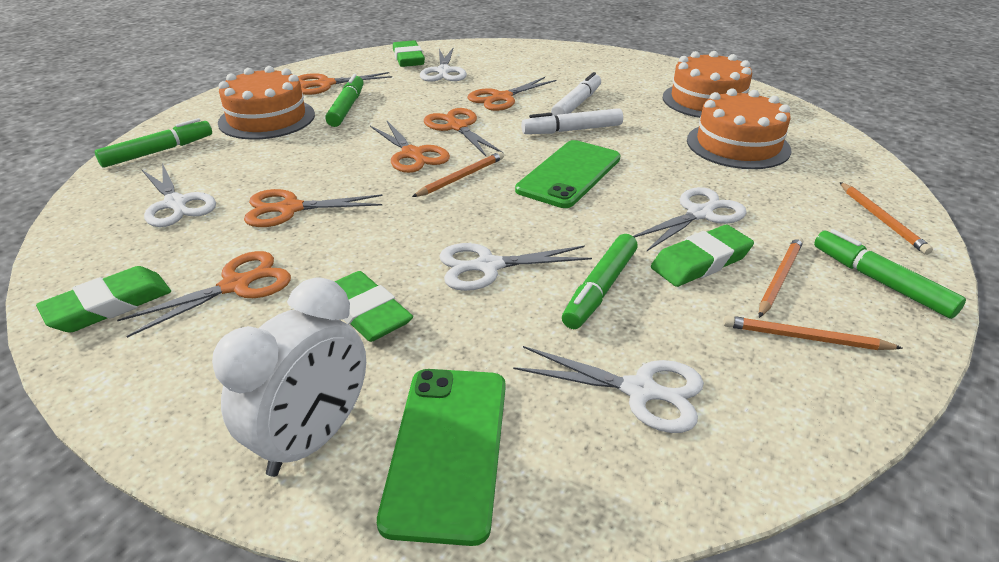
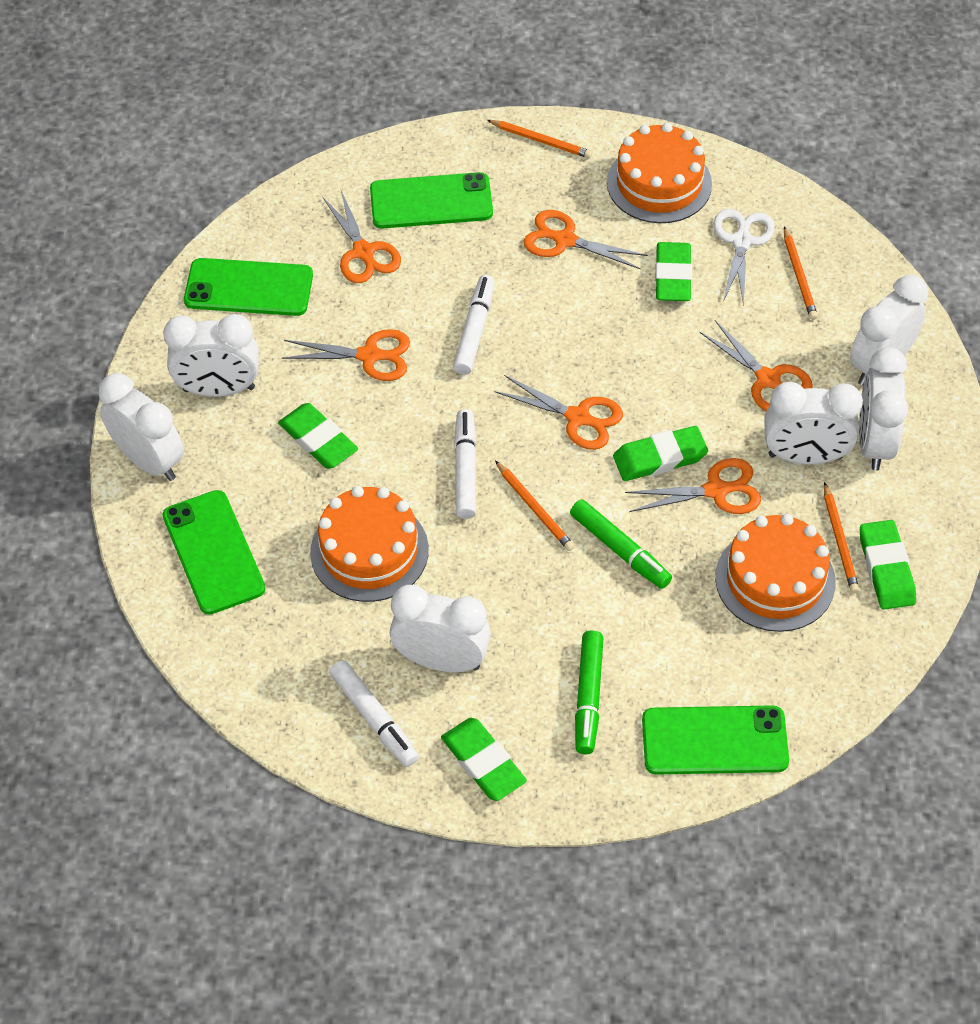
green eraser: [36,266,171,333] [334,271,413,342] [393,40,425,67] [651,225,754,287] = 4 -> [278,403,358,469] [441,718,527,801] [613,426,708,481] [655,242,692,301] [860,520,916,610] = 5
green marker: [95,118,212,168] [325,74,364,127] [562,234,638,329] [814,229,966,319] = 4 -> [570,499,672,589] [575,631,603,754] = 2
green phone: [377,369,506,546] [515,140,621,208] = 2 -> [163,490,265,615] [184,258,313,316] [370,172,493,229] [642,705,789,775] = 4
white clock: [212,277,366,477] = 1 -> [99,373,184,481] [163,314,259,397] [390,585,491,672] [764,382,863,465] [850,275,928,386] [859,347,908,471] = 6
white marker: [521,108,623,134] [551,72,601,116] = 2 -> [329,660,419,767] [453,275,495,375] [454,409,477,519] = 3
white scissors: [141,163,216,227] [420,48,467,82] [439,243,592,291] [513,346,704,433] [633,187,747,251] = 5 -> [713,209,775,306] = 1

